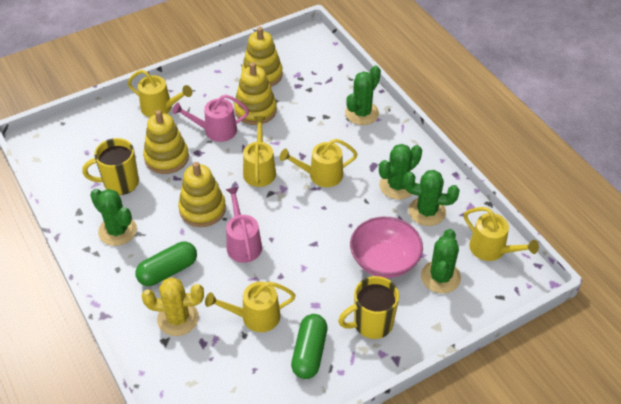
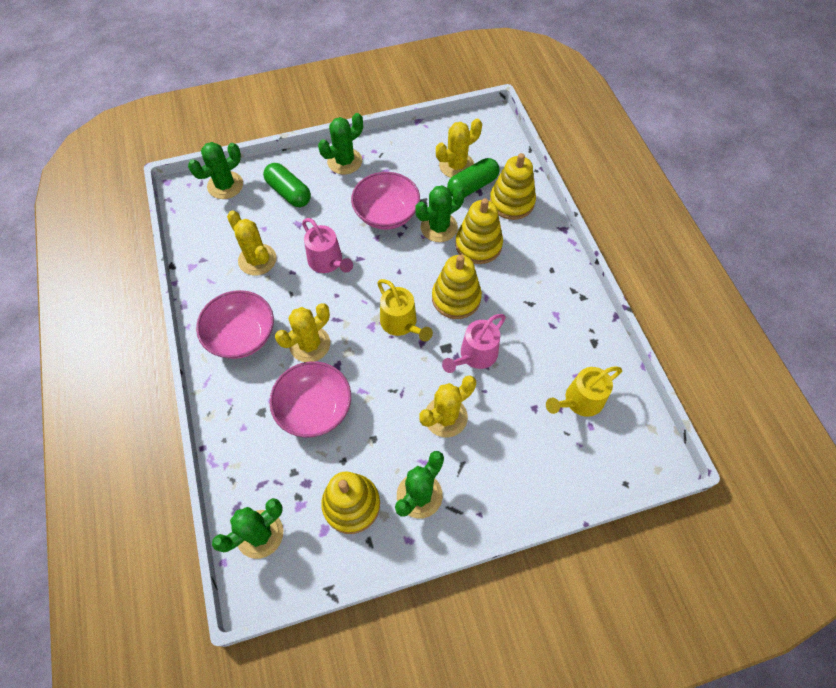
pink bowl: [350,217,423,278] = 1 -> [196,290,274,359] [269,361,351,438] [351,172,420,230] = 3
yellow cactus: [142,277,204,336] = 1 -> [227,211,276,276] [275,303,330,362] [419,375,476,437] [436,118,482,178] = 4
yellow mug: [82,138,139,195] [338,276,399,339] = 2 -> none = 0
yellow watering can: [127,70,192,117] [205,282,296,332] [243,116,276,187] [280,139,358,187] [464,207,539,261] = 5 -> [377,279,433,341] [546,366,622,417] = 2

